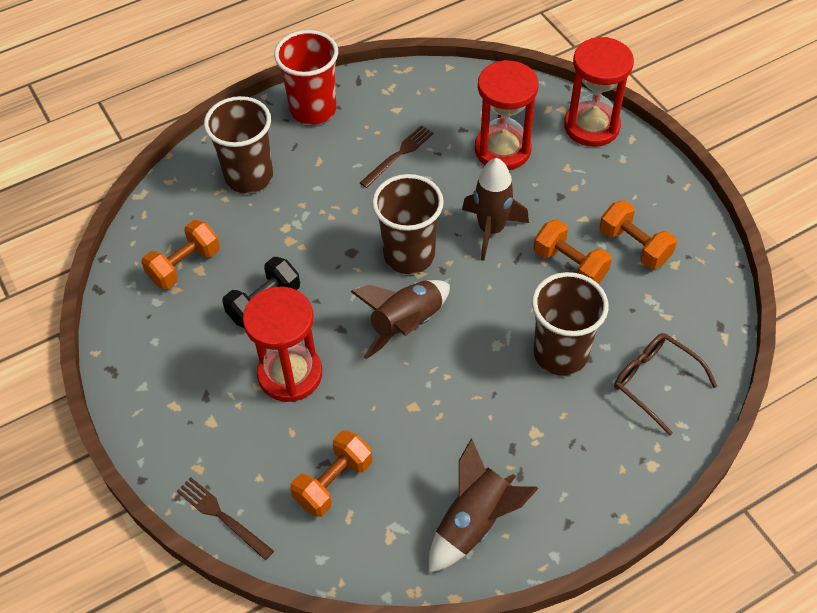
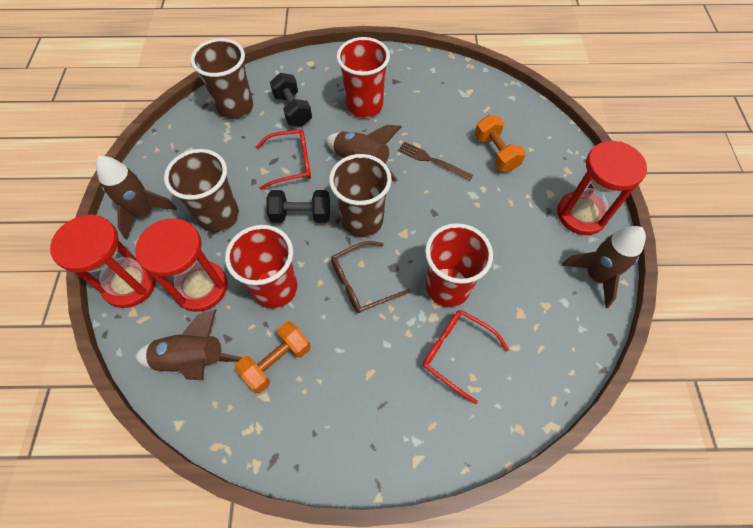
black dumbbell: [222,257,300,328] = 1 -> [266,190,330,223] [270,73,312,126] = 2
brown fork: [177,477,274,560] [360,125,434,188] = 2 -> [398,142,473,181] = 1
brown rocket: [350,280,450,359] [429,439,539,573] [462,158,529,261] = 3 -> [96,156,177,240] [135,309,243,380] [326,125,402,182] [562,226,646,308] = 4
orange dumbbell: [141,220,220,289] [290,430,372,517] [534,220,612,284] [599,200,677,269] = 4 -> [235,322,310,393] [474,115,526,172] = 2
red cup: [274,30,338,125] = 1 -> [225,225,297,309] [337,37,390,118] [425,223,493,307] = 3
red glasses: none = 0 -> [255,129,311,190] [423,310,509,404] = 2

